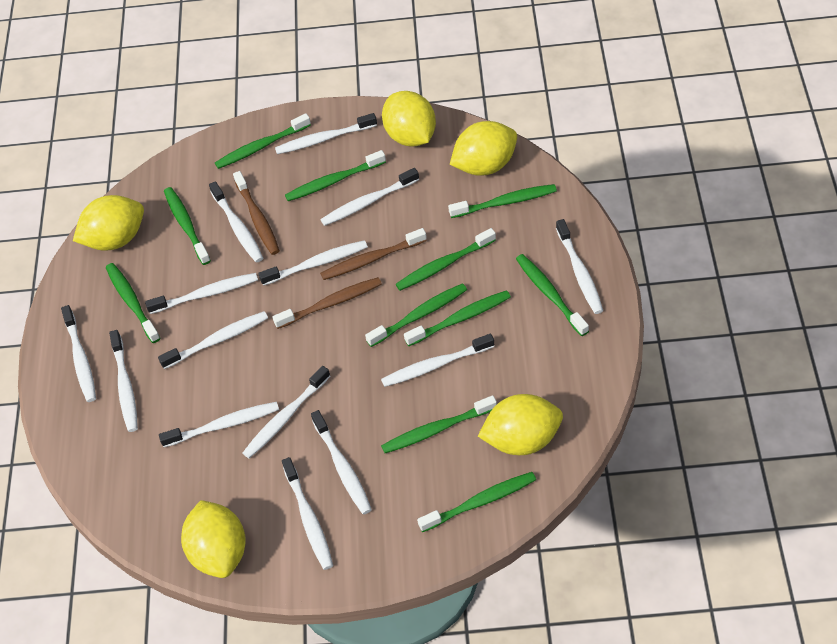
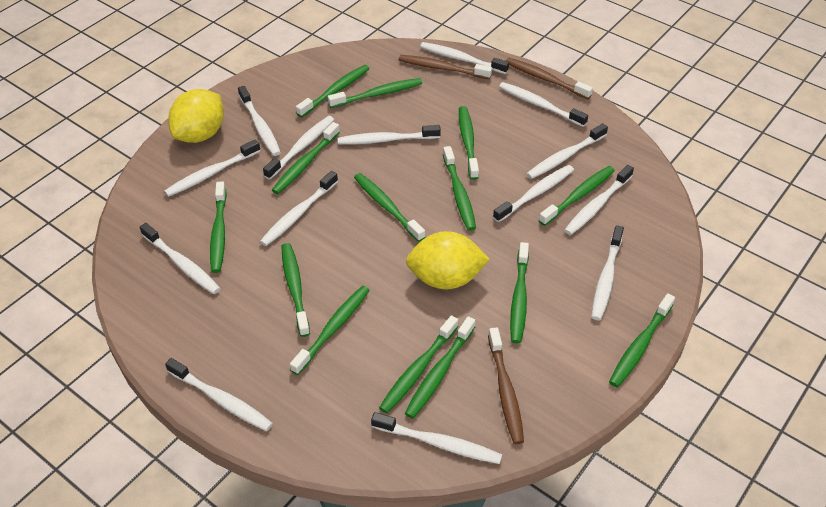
green toothbrush: [106,263,160,343] [164,187,211,265] [215,113,311,169] [285,150,386,201] [365,283,467,347] [381,395,497,453] [396,228,496,291] [404,290,511,346] [417,472,536,532] [448,184,557,218] [516,254,589,336] = 11 -> [210,181,227,273] [272,122,340,194] [281,243,310,337] [290,286,370,375] [296,65,369,117] [328,78,422,108] [354,173,425,242] [379,315,458,413] [405,316,475,419] [443,146,476,231] [459,106,479,180] [510,242,529,343] [539,166,615,226] [609,293,675,387] = 14
yellow lemon: [73,195,144,251] [181,500,246,578] [382,91,436,147] [450,121,517,176] [478,394,563,455] = 5 -> [168,89,224,143] [406,231,490,289] = 2

